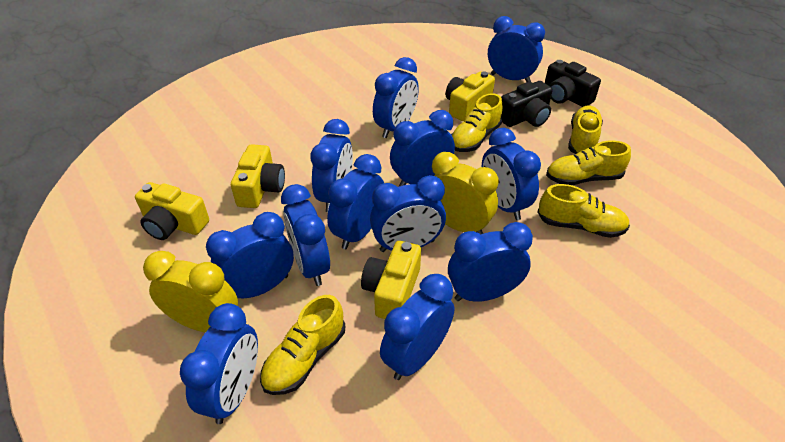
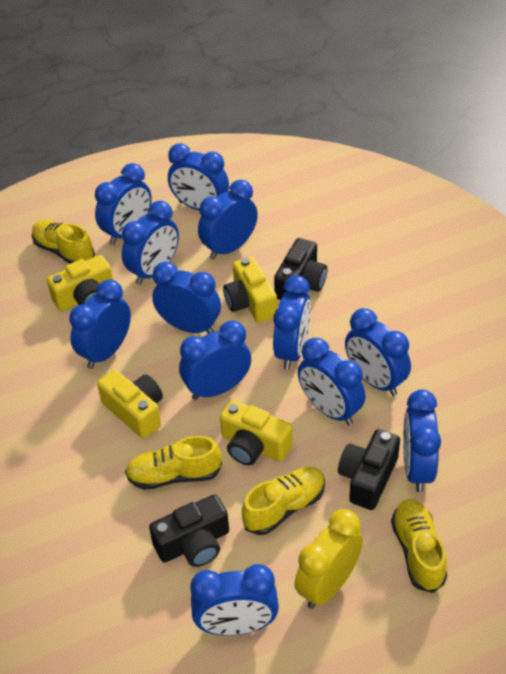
black camera: [501,81,553,127] [545,60,601,107] = 2 -> [149,495,229,567] [274,238,327,300] [338,429,400,510] = 3
yellow clock: [143,251,238,332] [432,152,499,234] = 2 -> [294,509,363,609] = 1
yellow shoe: [260,295,345,395] [451,93,503,152] [537,184,630,238] [546,140,631,185] [568,105,603,154] = 5 -> [32,220,95,264] [125,436,222,490] [242,467,325,535] [391,499,447,593] = 4

